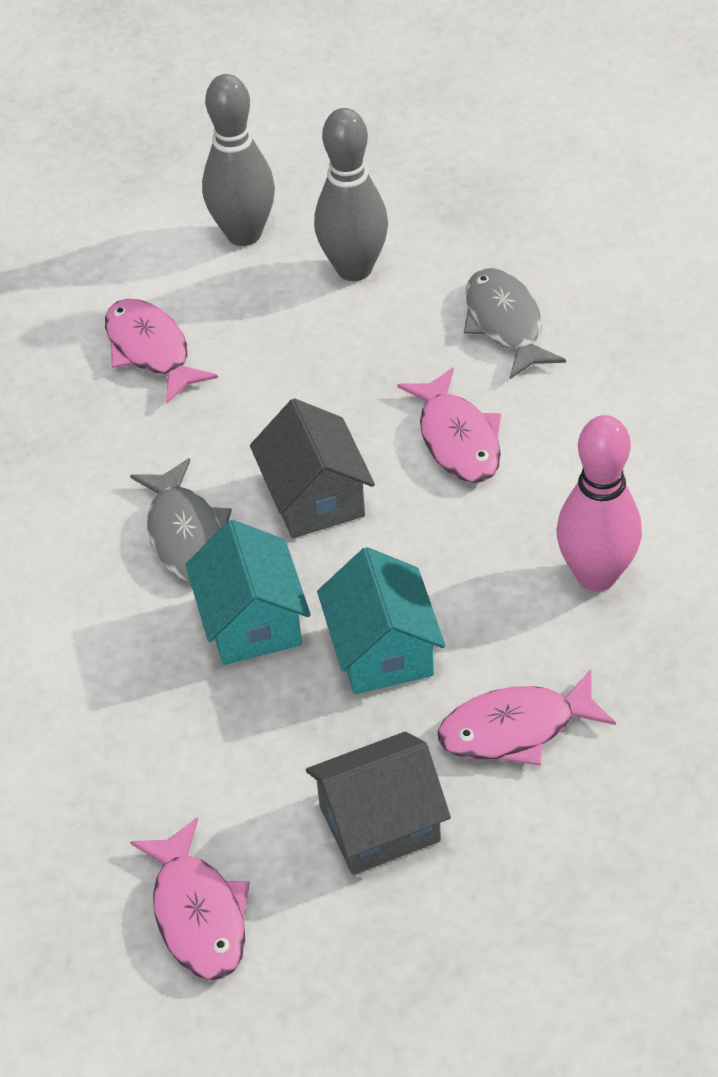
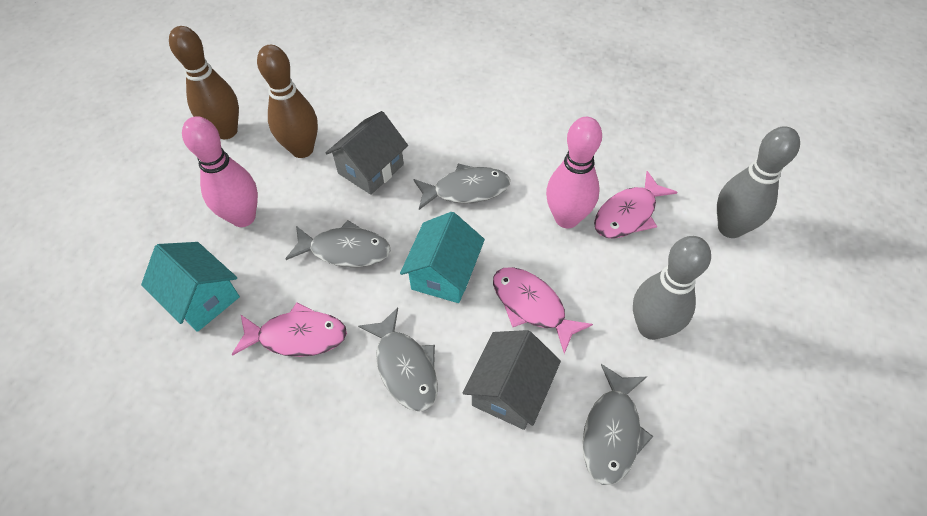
brown bowling pin: none = 0 -> [169,26,239,139] [257,45,318,158] = 2
grey fish: [130,458,232,581] [464,268,566,379] = 2 -> [286,220,391,267] [358,307,438,412] [413,164,510,210] [583,364,654,485] = 4
pink bowling pin: [556,415,642,591] = 1 -> [182,116,258,227] [546,117,602,228] = 2
pink fish: [105,299,218,404] [130,817,250,980] [397,367,501,483] [438,670,616,766] = 4 -> [232,302,347,357] [493,267,593,354] [594,171,678,239] = 3

